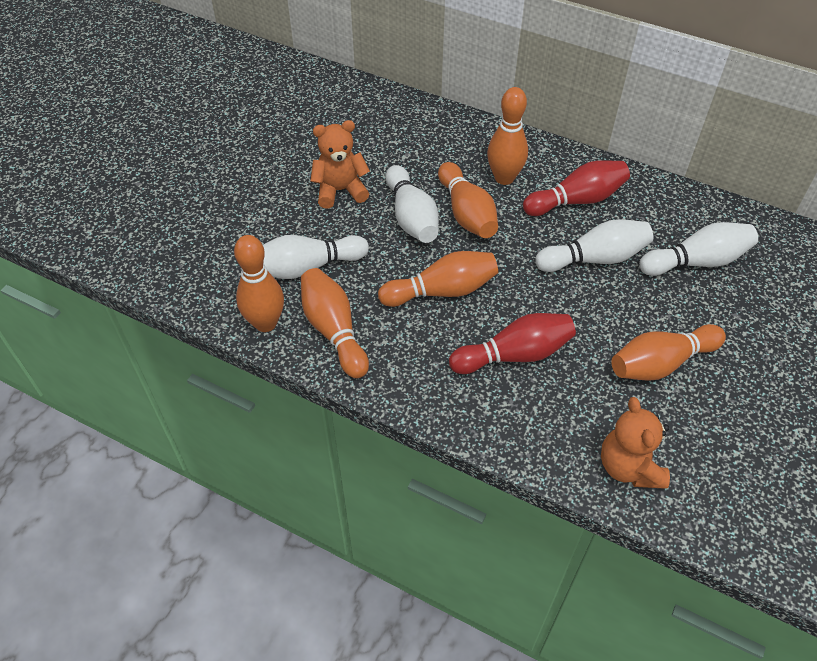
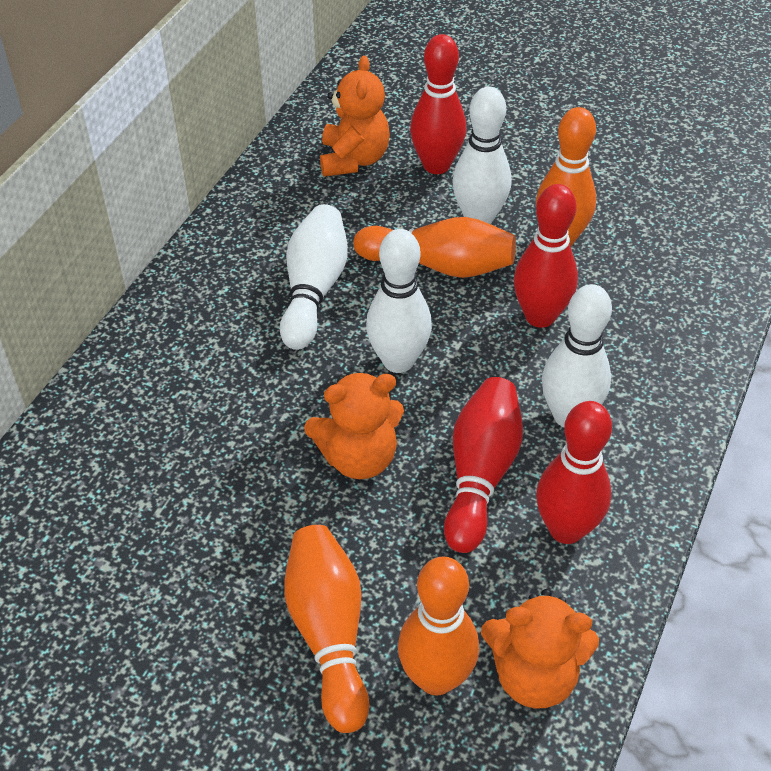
orange bowling pin: [234,235,284,332] [301,268,369,378] [378,251,498,307] [438,162,498,238] [487,87,528,185] [611,324,726,381] = 6 -> [284,525,369,733] [353,217,516,278] [398,557,479,696] [536,107,596,247] = 4
orange teddy bear: [310,120,370,208] [601,397,670,489] = 2 -> [304,372,404,479] [320,56,390,177] [481,589,599,709] = 3
red bowling pin: [449,313,576,374] [523,160,630,216] = 2 -> [410,34,466,174] [444,377,523,553] [514,184,578,328] [536,401,612,544] = 4

